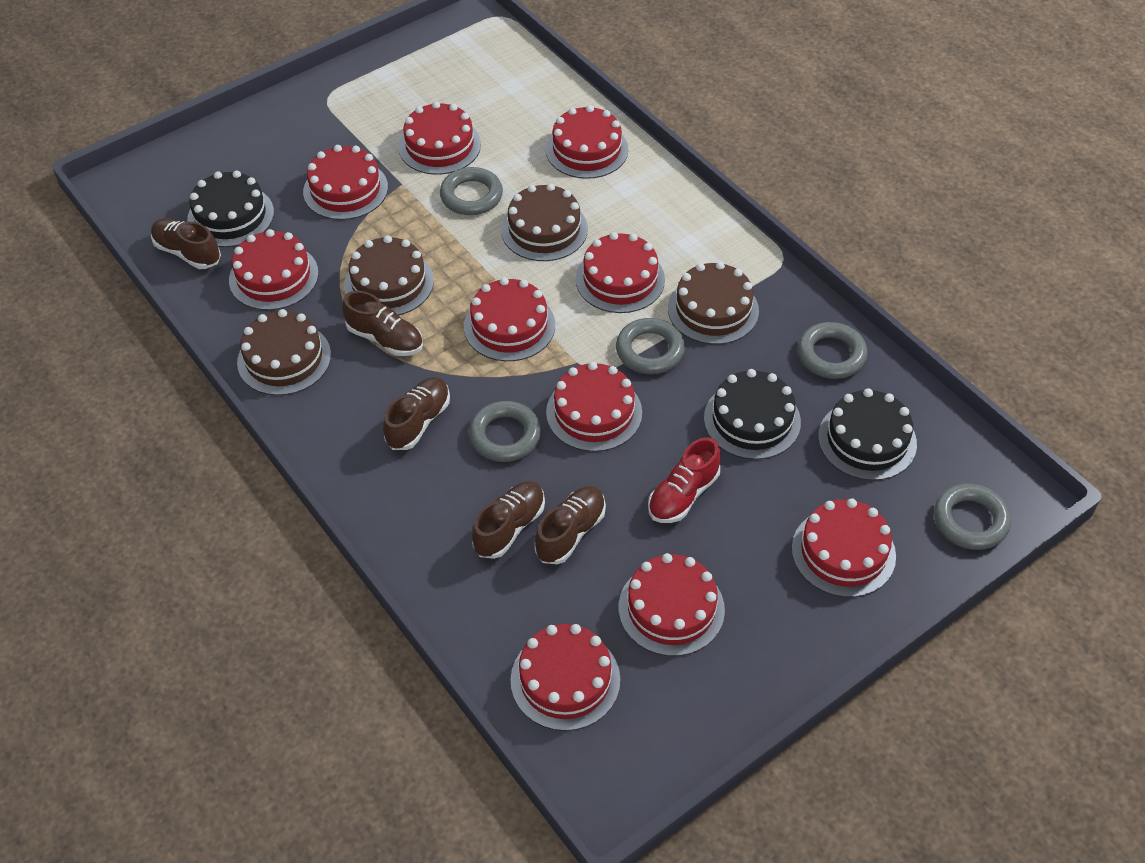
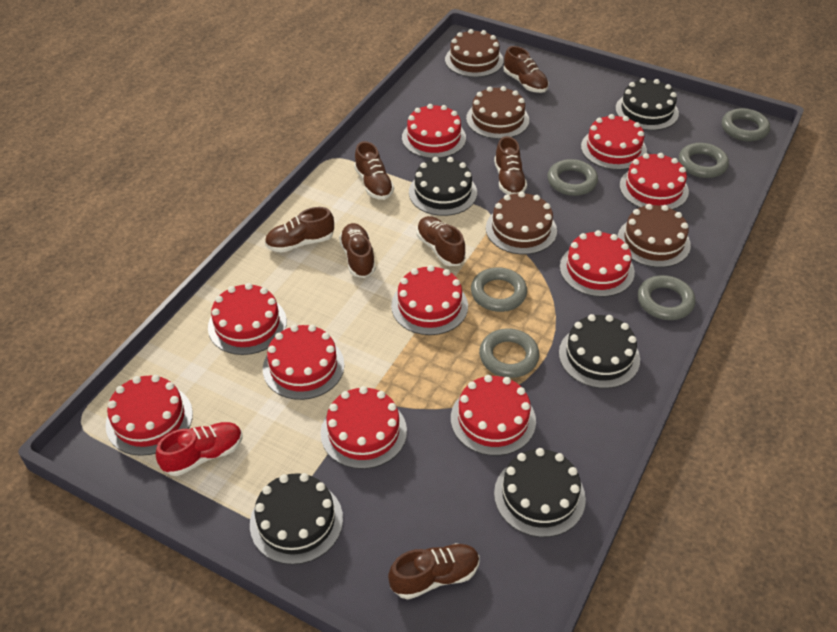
black cake: [187,170,274,247] [704,369,801,460] [818,388,917,481] = 3 -> [250,473,343,565] [409,157,477,216] [494,448,586,537] [559,314,640,389] [615,78,679,130] = 5
brown shoe: [151,218,221,269] [342,291,423,356] [383,377,450,450] [472,481,545,559] [535,486,606,564] = 5 -> [265,207,334,253] [339,223,376,278] [354,141,394,200] [388,543,479,599] [417,216,466,266] [494,136,527,195] [503,46,549,93] = 7
grey ring: [440,167,503,215] [469,401,541,462] [616,318,685,374] [798,322,868,379] [934,484,1011,550] = 5 -> [471,267,527,312] [479,328,539,378] [548,159,598,196] [638,275,695,320] [679,143,729,178] [722,108,770,141] = 6

